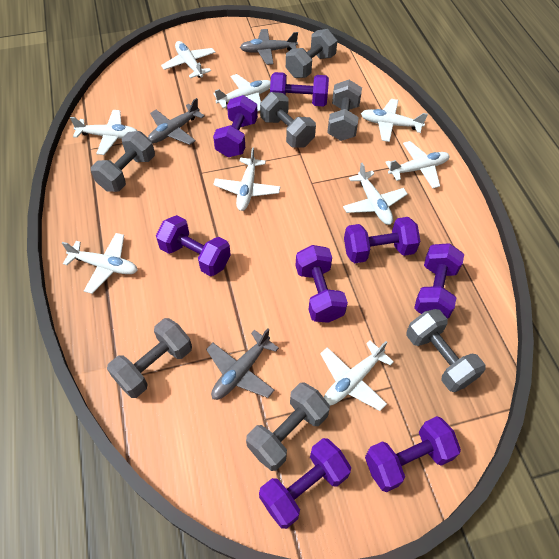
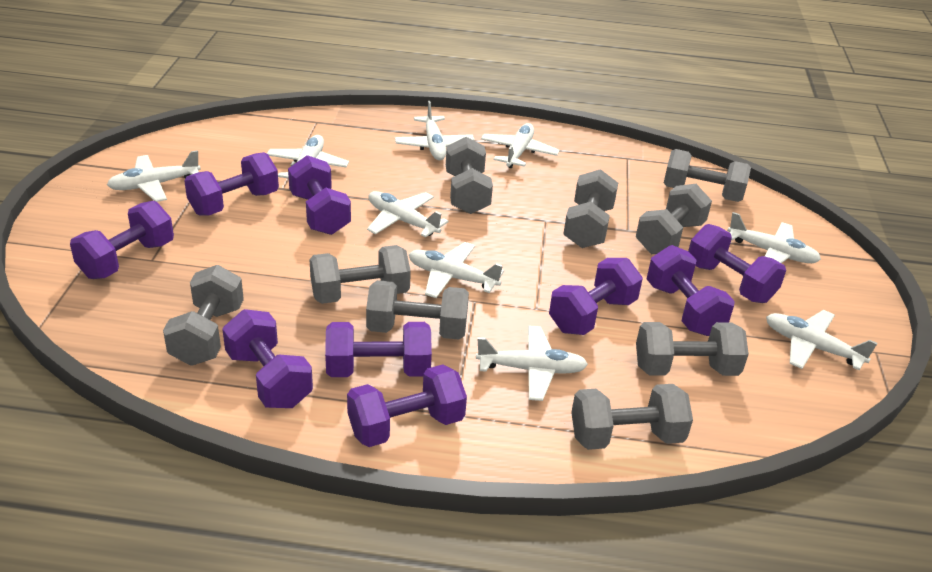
grey dumbbell: [91,131,155,192] [107,318,192,398] [246,383,330,471] [260,92,316,148] [286,29,337,78] [327,80,362,141] [406,309,486,392] = 7 -> [163,265,244,366] [309,245,411,304] [366,280,469,340] [446,137,493,214] [563,169,618,248] [571,384,693,450] [636,184,712,254] [636,322,749,376] [664,149,751,202] = 9
grey plane: [148,98,205,145] [206,328,279,400] [240,29,298,65] = 3 -> none = 0
purple dumbbell: [156,215,231,276] [213,95,258,157] [259,438,351,529] [270,72,329,107] [296,245,348,323] [344,217,420,263] [365,416,461,492] [414,243,464,319] = 8 -> [70,201,174,279] [184,152,279,216] [222,309,313,408] [288,155,351,235] [325,322,432,377] [347,364,467,447] [549,258,643,335] [647,245,735,336] [688,224,786,303] = 9

